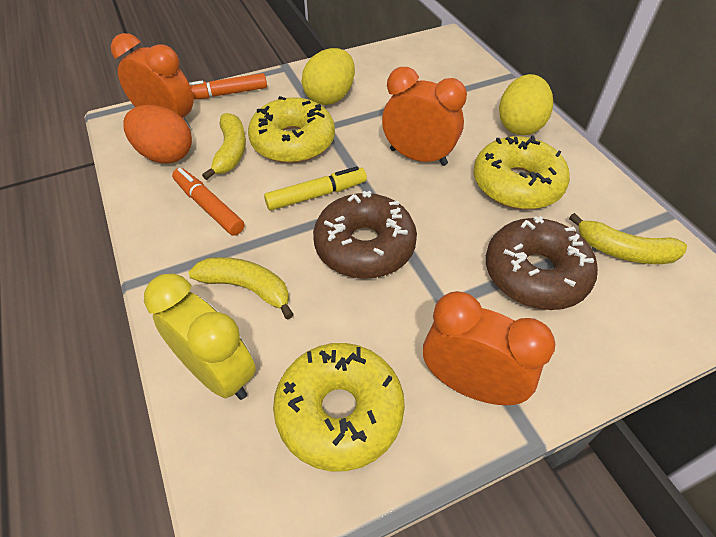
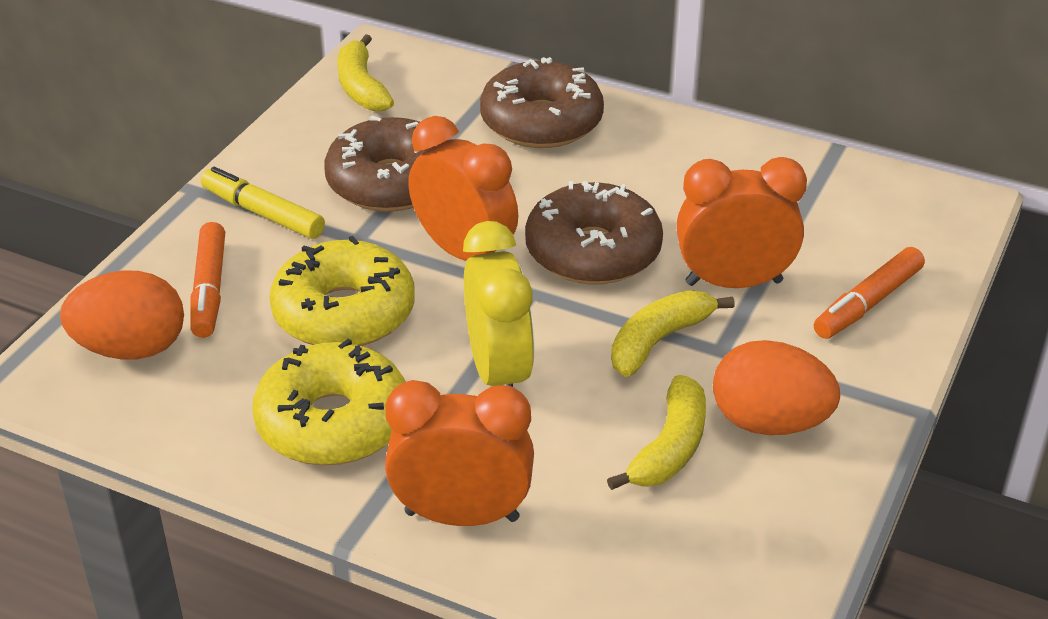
brown donut: [313,191,417,279] [486,216,598,310] = 2 -> [324,116,434,212] [480,57,604,148] [525,181,663,285] = 3
orange egg: [123,105,192,164] = 1 -> [60,271,184,360] [713,340,840,435] = 2
yellow donut: [248,96,335,163] [273,343,405,472] [473,136,570,209] = 3 -> [252,339,406,466] [269,236,415,346] = 2
yellow egg: [302,48,355,105] [499,74,553,135] = 2 -> none = 0

